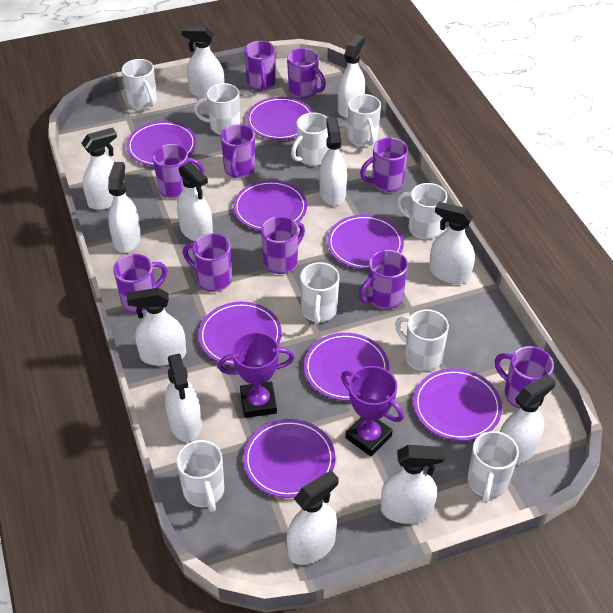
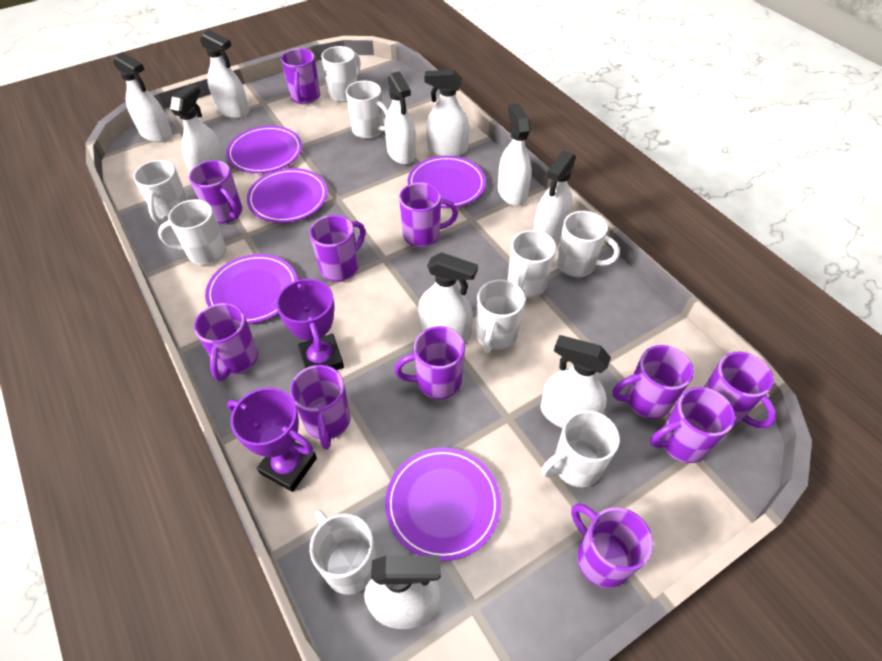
purple mug: [113,254,167,313] [153,144,204,199] [183,233,232,292] [220,124,255,178] [244,41,276,91] [261,216,305,274] [287,48,326,99] [359,250,408,309] [360,137,408,192] [495,346,554,408] = 10 -> [189,160,242,224] [194,303,258,381] [281,48,320,104] [290,365,351,450] [309,215,365,282] [394,326,465,399] [399,182,458,247] [571,503,653,588] [612,345,694,419] [650,387,735,463] [704,352,776,428] = 11
purple plate: [126,121,196,166] [198,302,282,366] [233,180,307,231] [243,419,335,498] [246,97,313,140] [304,333,389,401] [327,214,404,269] [413,368,502,441] = 8 -> [205,254,297,324] [226,126,302,173] [247,168,328,223] [385,447,501,561] [408,156,486,208] = 5
white spray bottle: [81,128,126,210] [108,162,141,253] [127,288,186,366] [165,354,202,442] [177,162,213,241] [181,27,225,98] [286,470,339,565] [319,117,347,206] [338,35,365,118] [381,445,445,524] [429,202,475,284] [500,374,556,465] = 12 -> [113,52,172,142] [170,84,226,172] [199,30,249,118] [364,555,441,629] [385,71,416,165] [418,252,478,343] [424,70,469,156] [498,103,532,206] [534,150,576,243] [540,335,611,428] = 10

